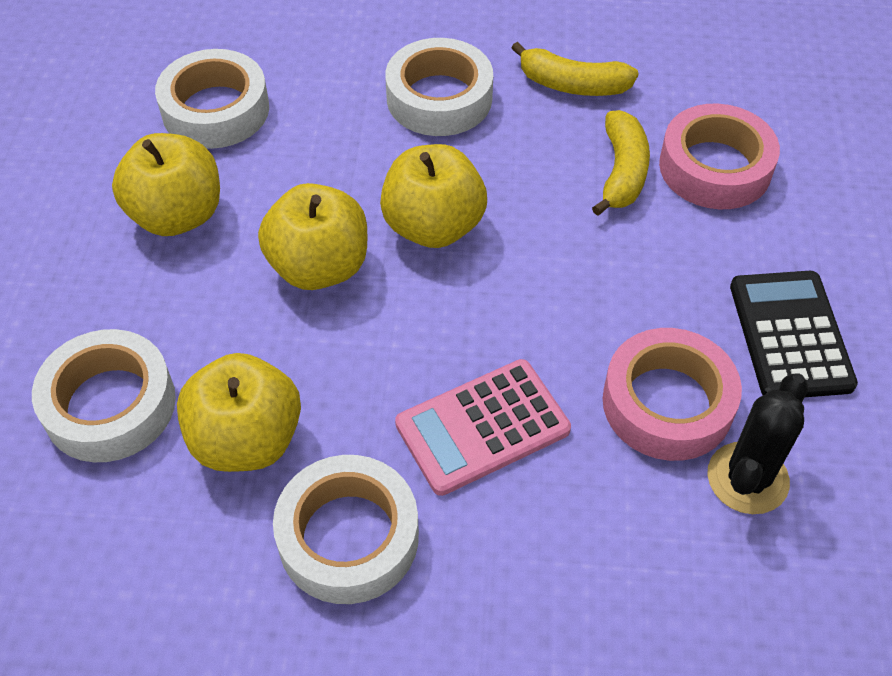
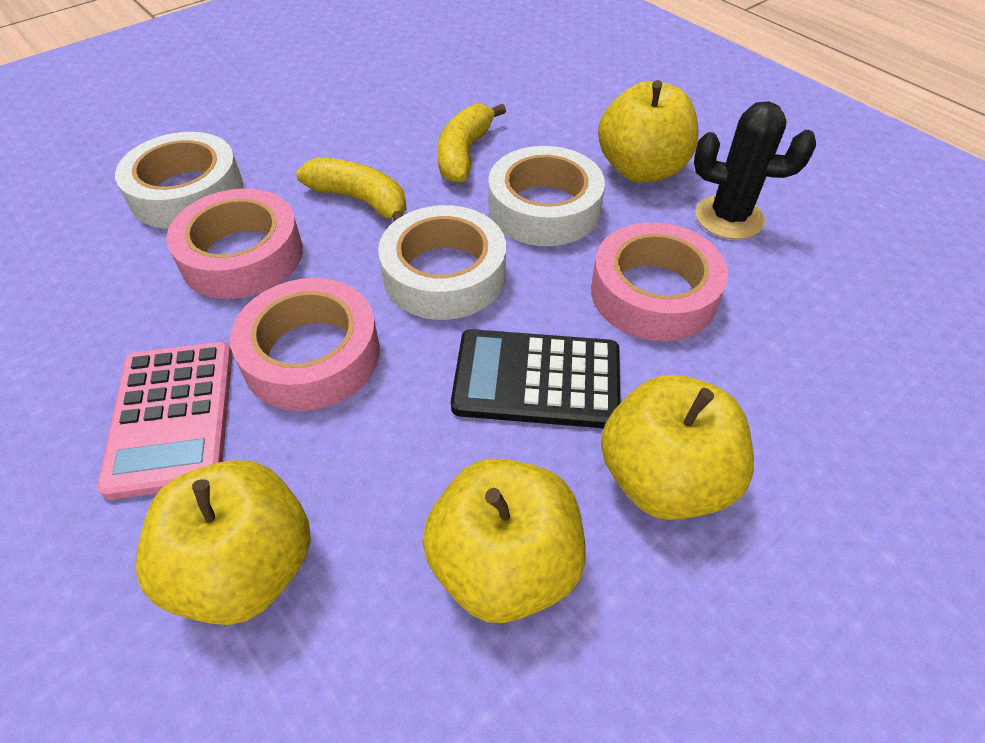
pink tape: [602,328,742,461] [659,104,780,209] = 2 -> [166,189,303,299] [230,278,380,411] [591,222,728,341] = 3
white tape: [32,329,176,462] [155,49,269,149] [273,455,419,604] [385,38,493,136] = 4 -> [115,132,243,229] [378,205,506,320] [488,146,605,246] = 3

